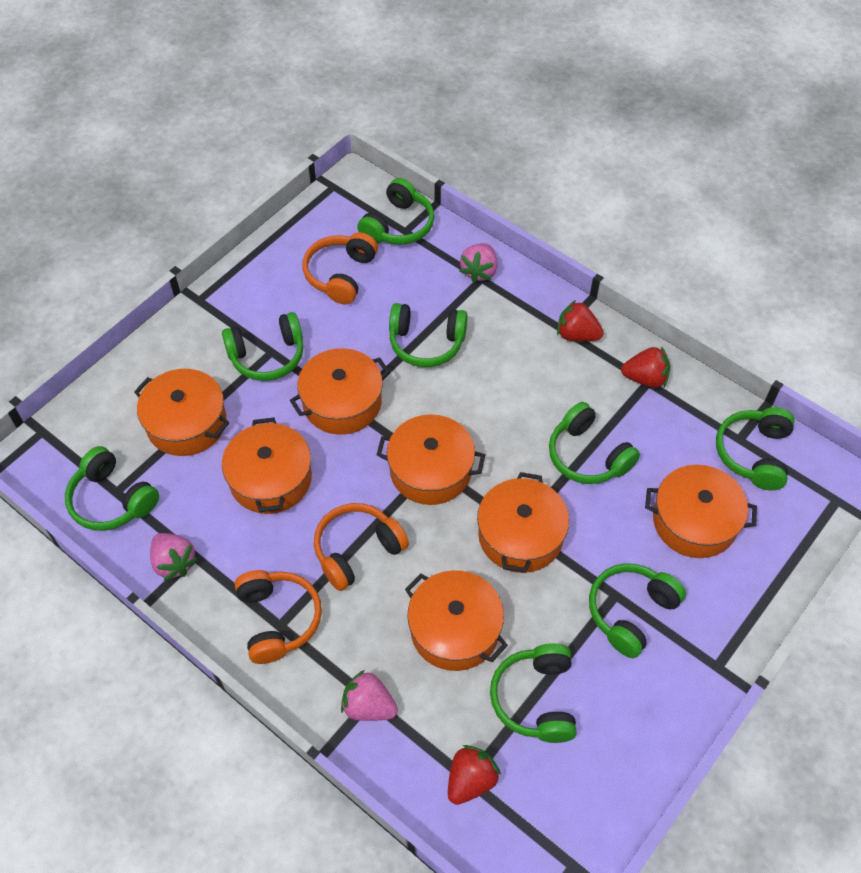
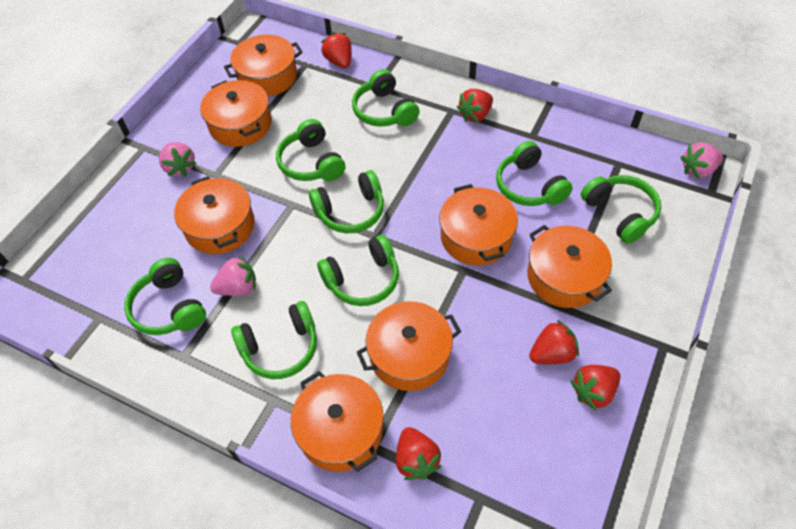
orange headphones: [235,570,322,664] [302,232,378,304] [314,503,409,591] = 3 -> none = 0
red strawberry: [448,745,501,805] [557,300,604,342] [621,346,670,388] = 3 -> [321,32,352,68] [396,427,442,480] [457,89,493,122] [529,320,579,364] [571,365,620,411] = 5

